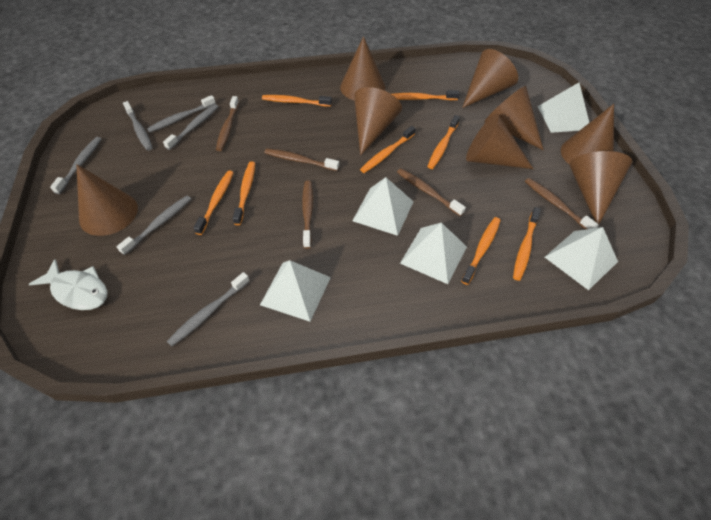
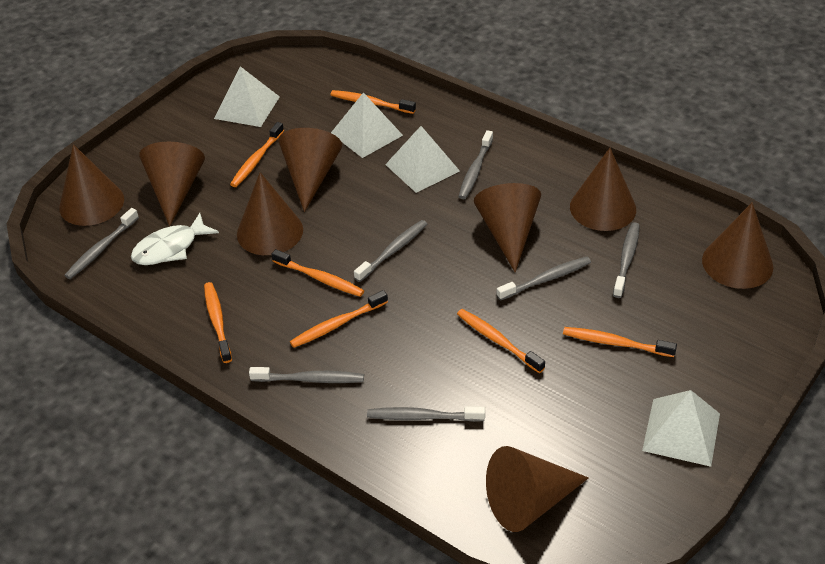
brown toothbrush: [216,96,239,151] [264,148,339,171] [302,181,313,249] [397,168,466,216] [525,178,599,229] = 5 -> none = 0
grey toothbrush: [50,137,101,194] [117,196,191,255] [123,101,153,151] [147,95,216,133] [163,104,218,150] [167,272,249,347] = 6 -> [64,208,139,279] [249,367,364,383] [354,220,427,282] [367,406,485,422] [458,130,493,199] [496,257,591,301] [613,222,640,298] = 7
orange toothbrush: [194,171,234,235] [233,161,255,225] [262,95,332,107] [360,126,416,173] [392,90,460,100] [427,115,460,169] [461,217,501,285] [513,207,541,281] = 8 -> [204,282,232,363] [230,122,284,187] [272,249,364,297] [290,290,388,348] [330,90,416,114] [457,309,545,373] [563,327,677,357] = 7
white pyramid: [260,260,331,321] [352,177,414,236] [400,223,467,284] [537,82,589,133] [545,227,618,290] = 5 -> [214,66,280,127] [331,92,403,158] [385,126,460,193] [642,390,720,467] = 4

